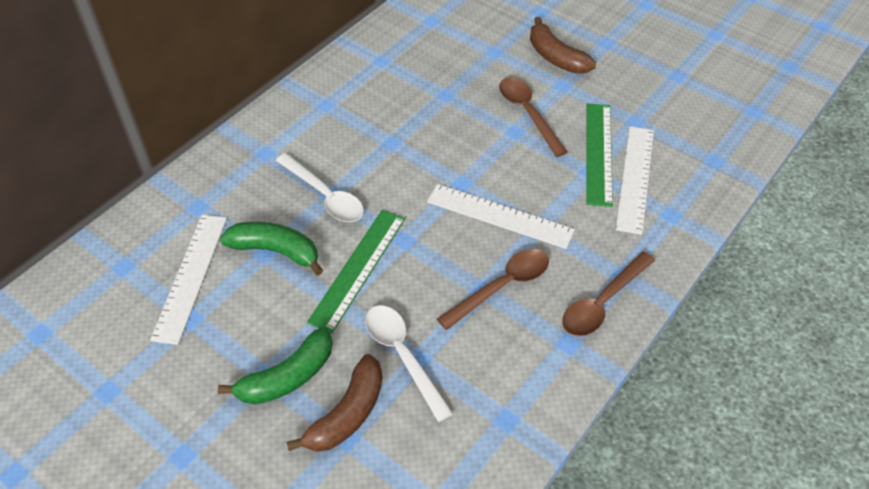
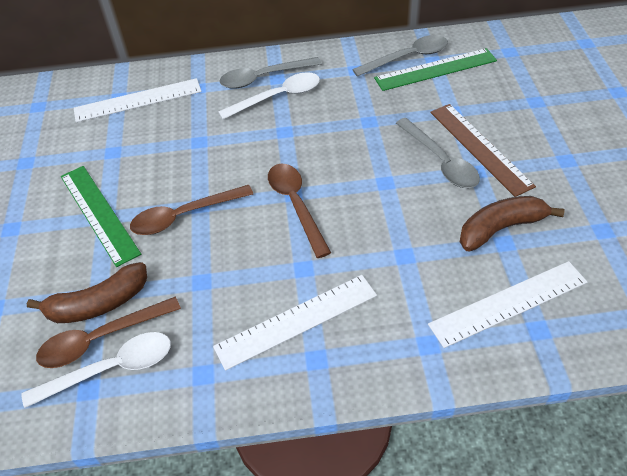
brown ruler: none = 0 -> [430,104,536,197] = 1
green banana: [218,327,332,405] [220,222,323,275] = 2 -> none = 0
grey spoon: none = 0 -> [219,57,322,89] [352,35,448,77] [396,118,480,188] = 3

